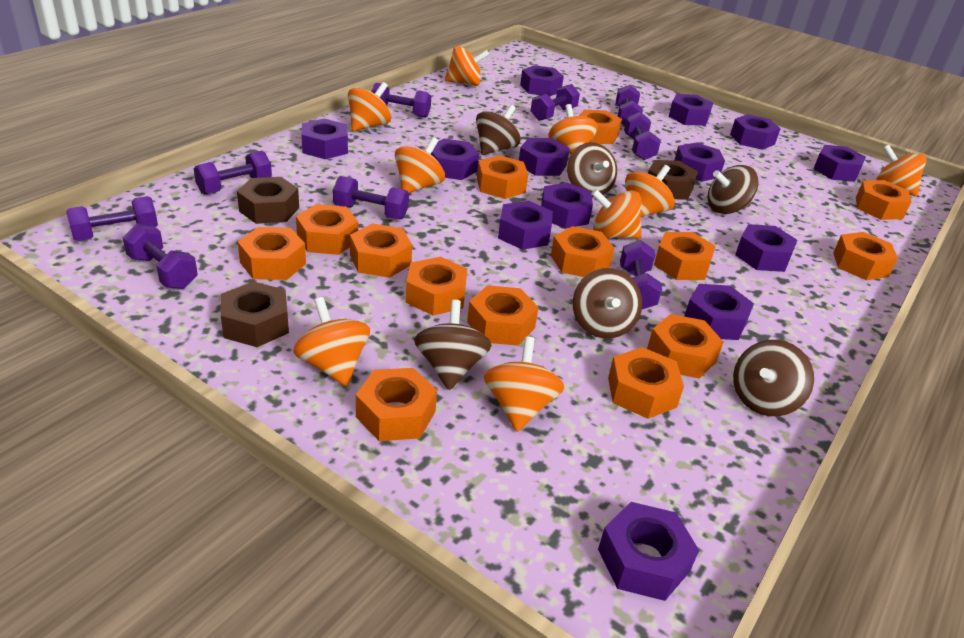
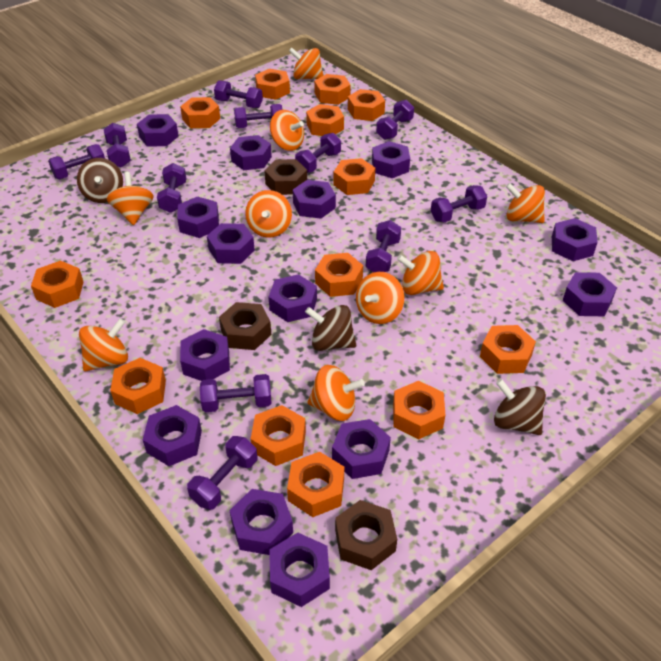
brown spinning top: [414,300,491,390] [476,105,521,155] [567,142,617,197] [573,268,642,339] [708,165,759,214] [733,340,814,416] = 6 -> [77,158,123,203] [305,305,356,351] [494,379,546,435] = 3
orange nut: [238,227,306,280] [296,204,358,255] [350,223,412,278] [356,368,437,441] [406,257,467,316] [467,285,539,346] [477,155,528,199] [551,226,614,277] [579,110,622,144] [608,347,684,419] [647,314,723,379] [654,232,716,280] [833,232,898,280] [856,180,911,220] = 14 -> [31,261,84,308] [110,358,166,414] [180,97,220,128] [251,405,306,466] [255,69,290,100] [287,452,344,517] [306,104,344,136] [314,74,351,105] [315,253,363,297] [333,158,375,195] [348,89,385,121] [393,381,445,439] [480,325,536,374] = 13
purple dumbbell: [66,196,158,241] [122,224,198,289] [194,151,272,195] [333,176,409,219] [371,83,431,118] [531,84,580,121] [616,85,643,126] [620,240,662,309] [624,112,660,160] = 9 -> [48,144,105,179] [104,123,131,168] [157,163,186,213] [187,436,257,510] [200,374,272,412] [214,80,263,108] [234,104,283,128] [295,133,341,173] [366,220,401,272] [376,100,414,140] [431,185,487,222] = 11
purple nut: [301,118,348,159] [431,139,479,180] [498,201,553,250] [519,138,570,176] [520,65,564,97] [541,183,593,229] [598,502,699,601] [668,94,713,126] [674,142,725,182] [684,284,754,340] [730,114,780,150] [735,224,798,272] [814,145,866,182] = 13 -> [137,114,179,147] [143,405,202,466] [177,197,219,238] [180,329,230,381] [207,223,255,264] [229,489,293,555] [230,135,272,170] [268,274,317,322] [269,533,330,607] [293,180,336,219] [332,419,391,479] [372,141,410,178] [552,218,598,261] [563,272,617,316] = 14

